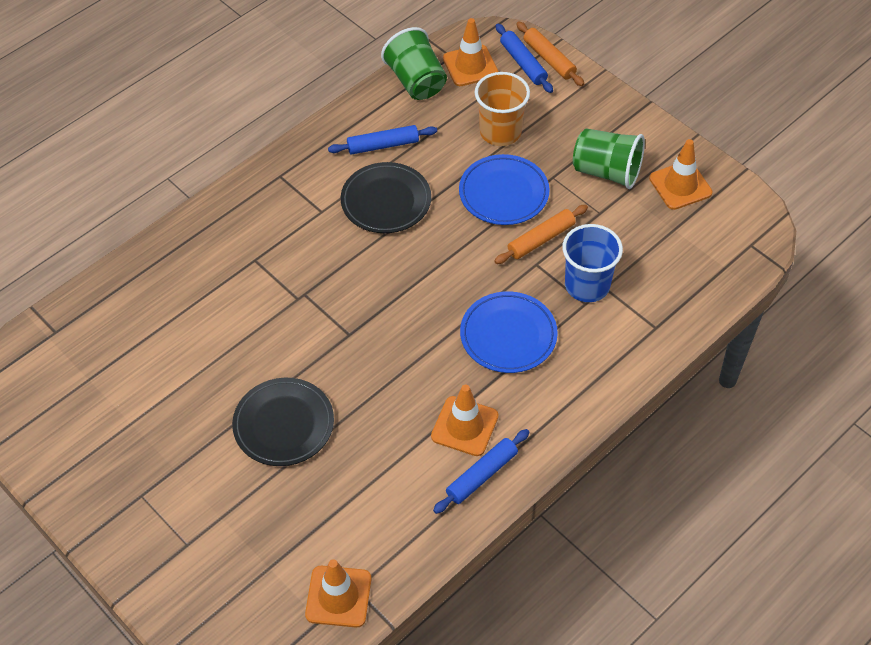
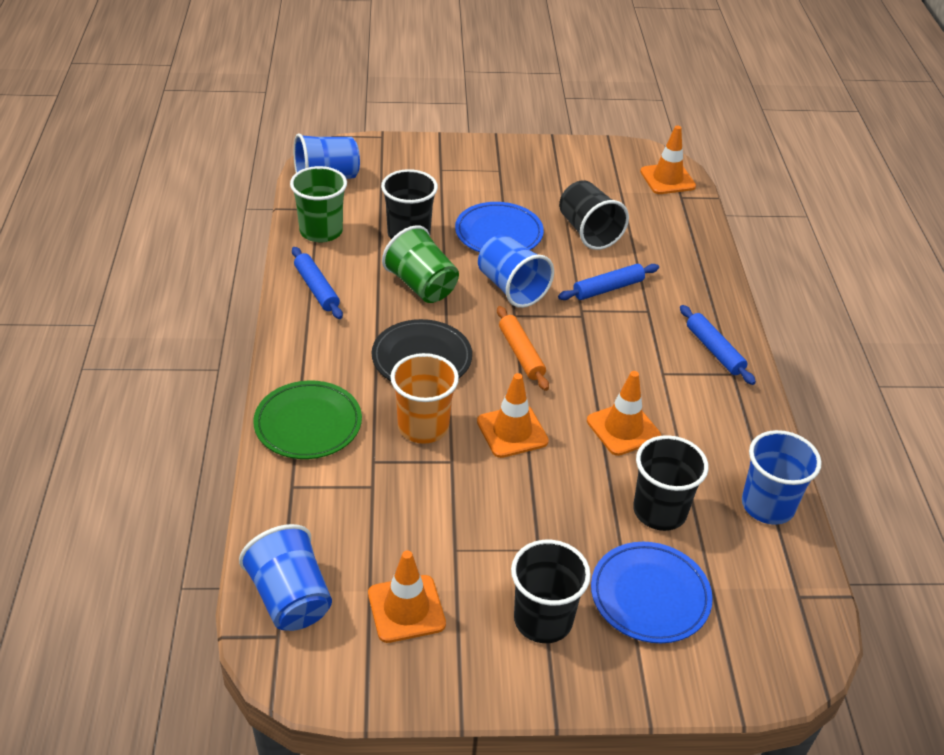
black cup: none = 0 -> [381,169,438,239] [511,540,591,643] [559,180,629,250] [633,435,709,531] = 4
black plate: [232,378,334,466] [341,162,431,233] = 2 -> [372,319,472,381] = 1
blue cup: [562,224,623,302] = 1 -> [239,524,332,631] [294,133,360,179] [478,234,554,308] [742,430,822,525] = 4
green plate: none = 0 -> [253,380,362,459] = 1
orange rolling pin: [494,205,588,264] [516,22,584,86] = 2 -> [497,306,549,391] = 1

